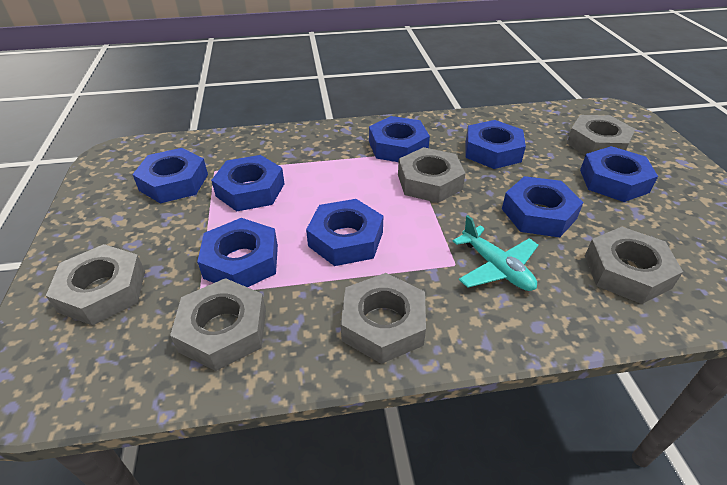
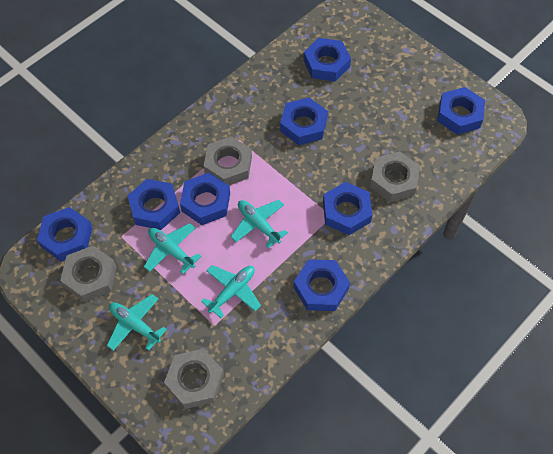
grey nut: [46,244,145,326] [170,278,266,371] [341,273,426,364] [398,147,466,203] [567,115,635,155] [585,227,683,304] = 6 -> [60,246,117,302] [164,349,224,409] [204,136,252,185] [370,151,420,202] = 4
turquoise plane: [453,215,538,291] = 1 -> [107,294,167,351] [144,223,201,274] [201,265,261,318] [231,200,288,248] = 4

